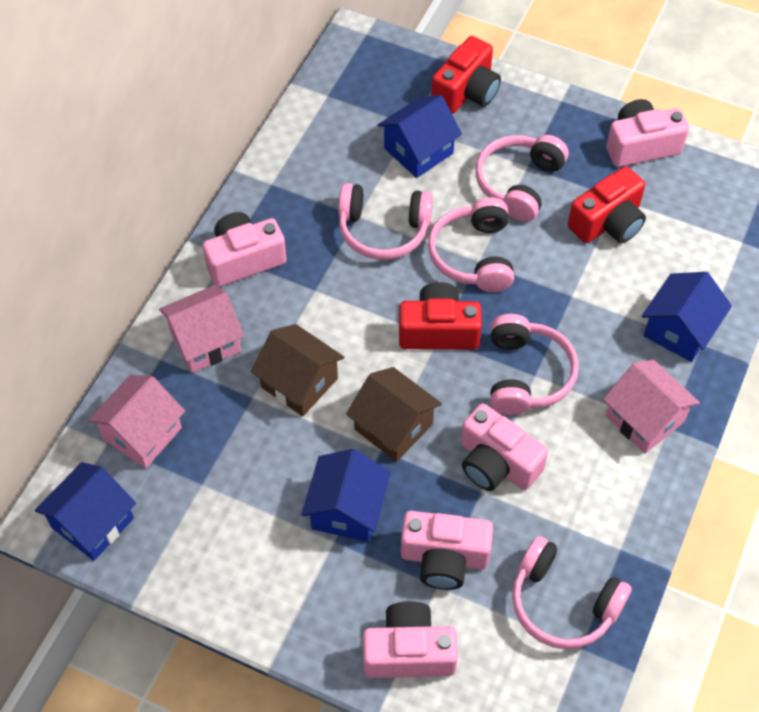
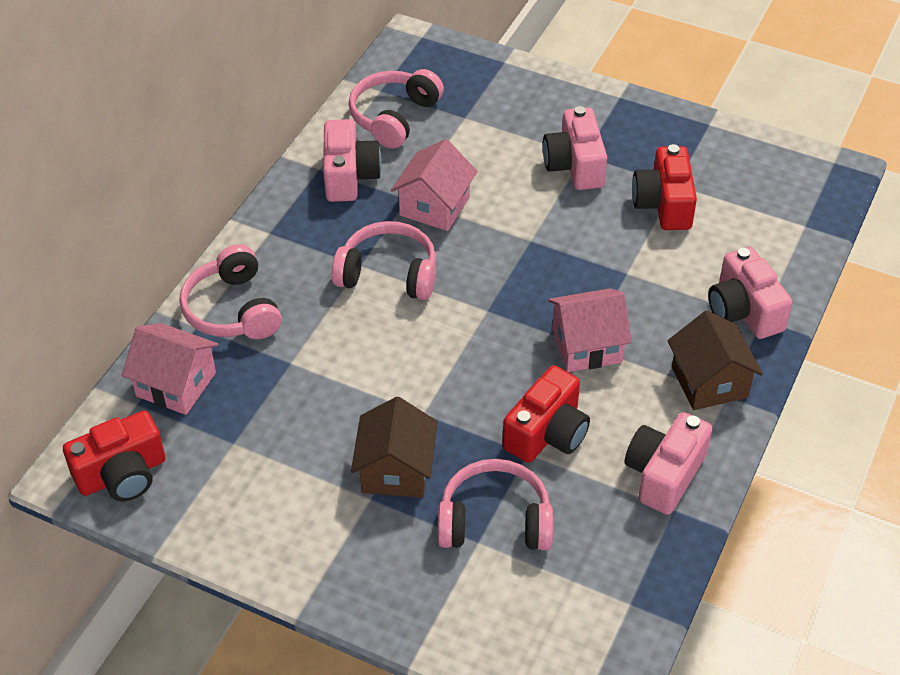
blue house: [35,462,136,561] [301,449,391,542] [378,95,462,178] [642,272,732,362] = 4 -> none = 0
pink camera: [202,212,287,287] [363,601,458,678] [401,511,493,590] [461,404,548,491] [606,99,689,167] = 5 -> [323,119,382,202] [543,106,607,190] [625,412,712,515] [708,247,792,339] = 4
pink headphones: [339,183,433,260] [428,197,514,292] [475,135,568,222] [490,314,579,415] [512,536,632,649] = 5 -> [179,244,282,339] [332,221,436,300] [348,69,444,149] [438,459,553,550] = 4

